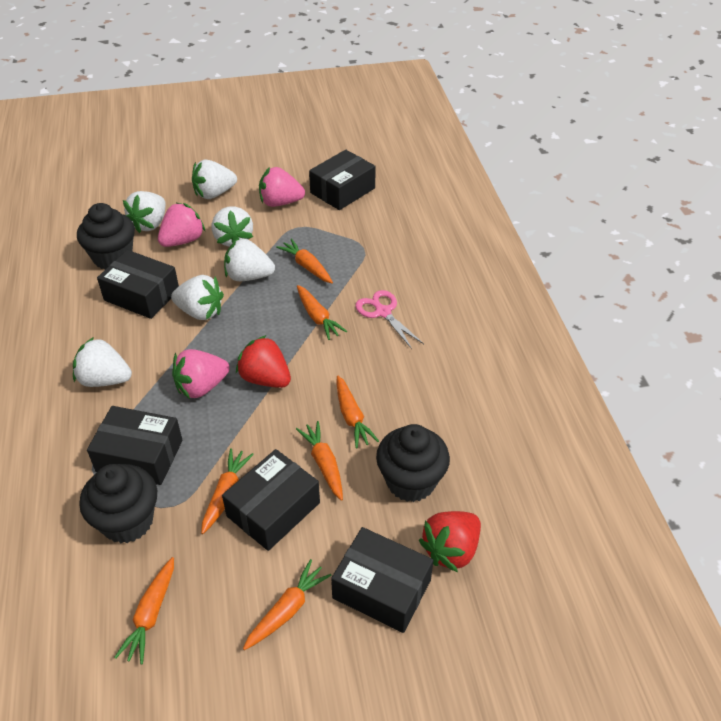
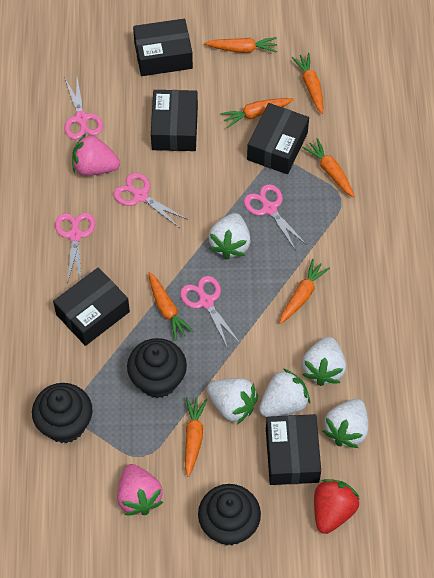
pink scissors: [355,290,424,349] = 1 -> [55,213,95,280] [65,78,103,140] [113,173,188,228] [180,276,240,348] [244,184,307,251] = 5
pink strawberry: [158,202,205,247] [172,349,230,399] [259,167,305,207] = 3 -> [72,134,120,176] [117,464,163,515] = 2
red strawberry: [236,335,291,388] [419,511,481,572] = 2 -> [314,479,359,534] = 1
white strawberry: [73,337,132,387] [123,191,166,233] [171,275,224,320] [192,160,237,199] [212,206,253,247] [224,238,275,281] = 6 -> [207,378,258,424] [209,213,251,260] [259,369,310,417] [302,337,346,386] [323,399,368,448] = 5

